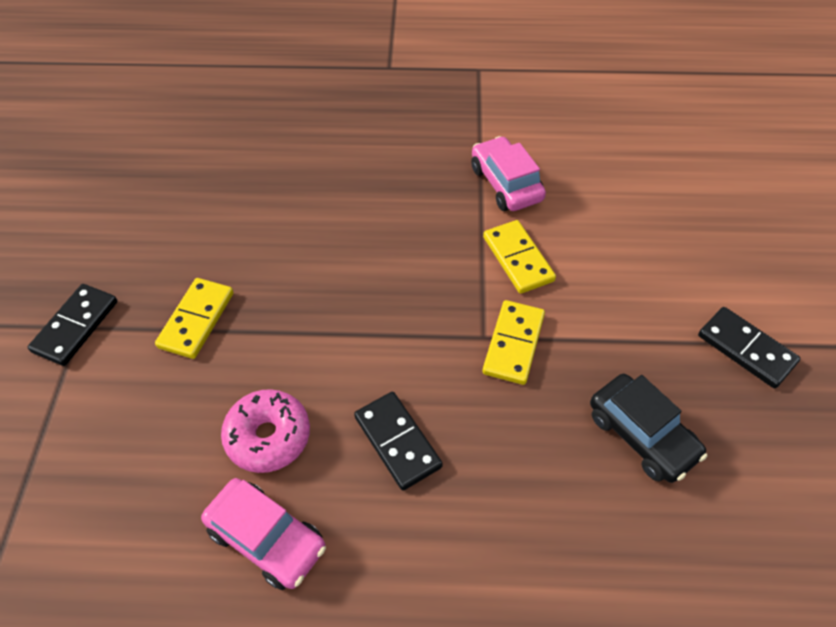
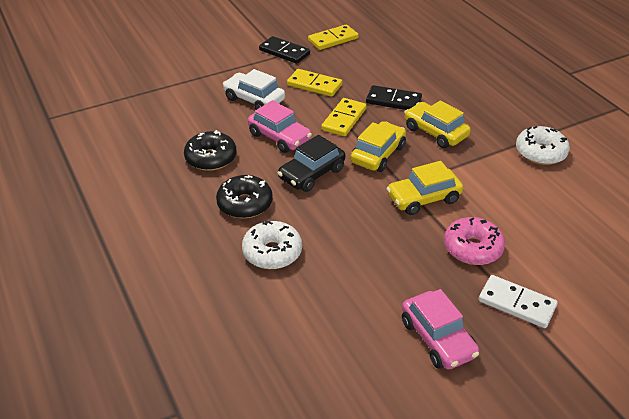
black domino: [28,284,118,366] [354,392,443,490] [698,307,800,388] = 3 -> [259,36,310,64] [366,85,422,110] = 2
black donut: none = 0 -> [184,130,237,171] [216,175,273,219] = 2
white car: none = 0 -> [223,69,285,110] = 1
white domino: none = 0 -> [479,275,558,328] = 1
white donut: none = 0 -> [242,220,302,269] [516,126,570,165] = 2
yellow car: none = 0 -> [350,121,406,172] [386,161,463,215] [405,101,471,148] = 3

